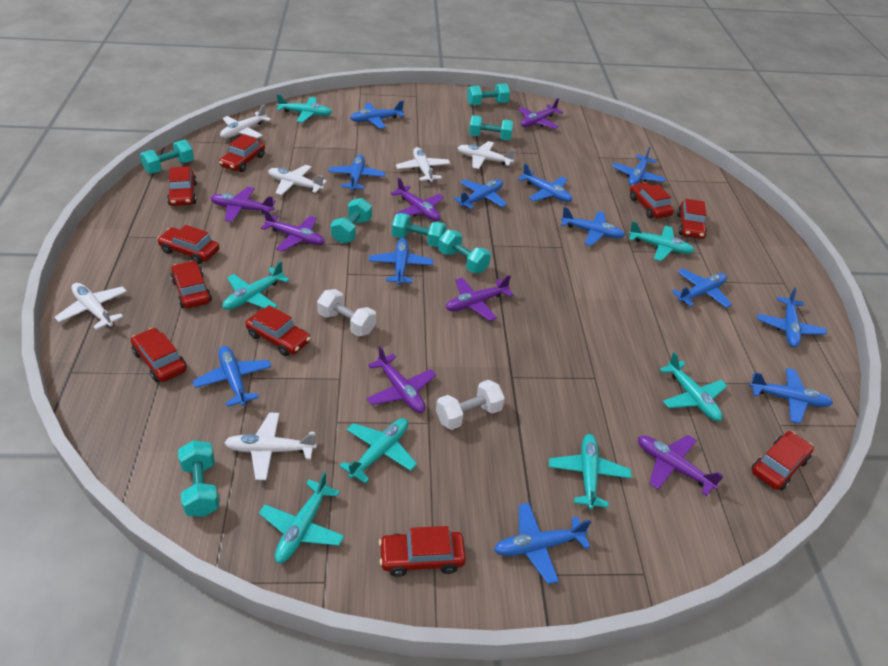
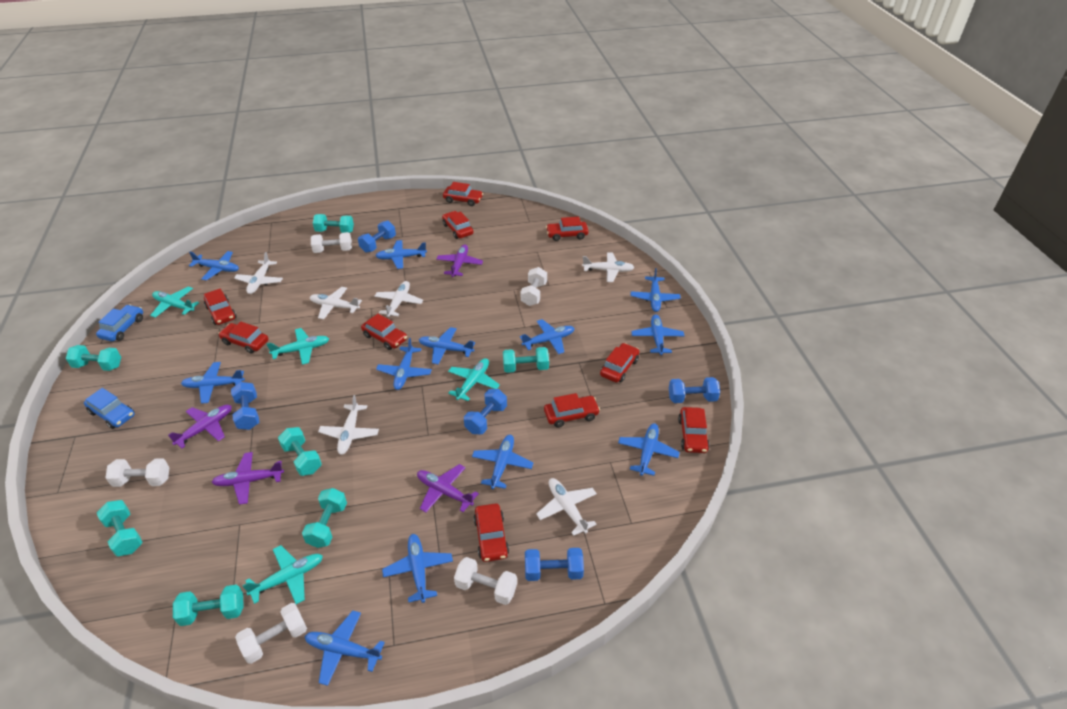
blue car: none = 0 -> [84,388,135,429] [96,305,143,342] = 2
blue dumbbell: none = 0 -> [231,382,259,430] [358,221,396,253] [464,389,507,434] [525,548,584,581] [669,377,720,403] = 5
purple plane: [210,187,276,222] [261,210,325,252] [367,346,436,413] [390,178,444,221] [446,275,514,321] [518,98,563,129] [638,435,724,496] = 7 -> [168,405,231,449] [212,452,284,505] [417,464,479,512] [436,244,483,277] = 4
turquoise plane: [223,261,289,310] [259,472,344,563] [277,94,332,123] [339,418,417,484] [549,434,632,510] [629,221,695,261] [660,352,727,421] = 7 -> [150,286,199,318] [242,545,323,604] [266,328,329,365] [448,358,500,401] = 4
white dumbbell: [317,289,376,337] [436,380,505,430] = 2 -> [105,459,170,487] [235,603,307,664] [311,232,352,253] [454,557,517,605] [521,267,547,306] = 5

